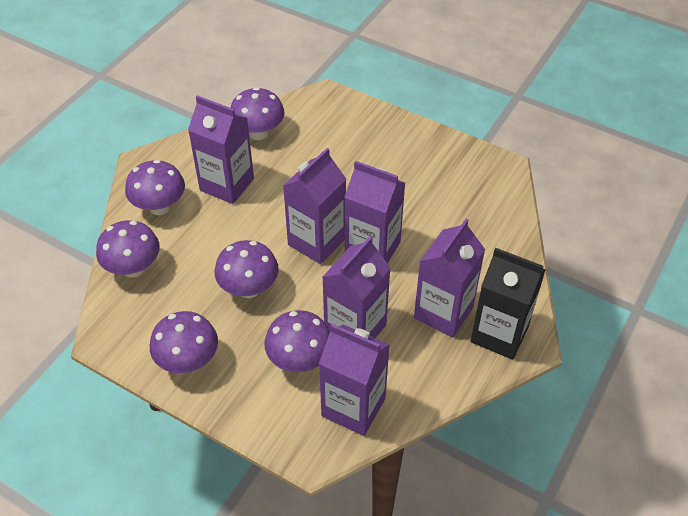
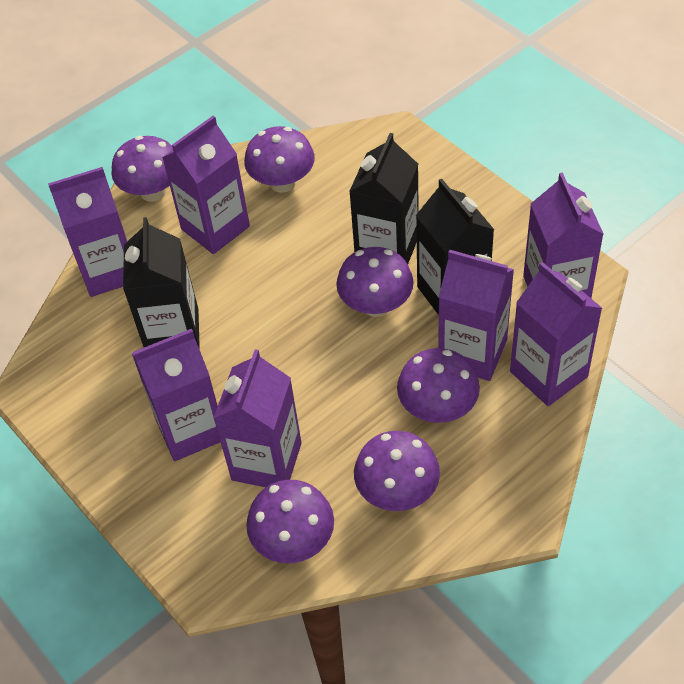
black carton: [471,248,546,360] = 1 -> [123,217,200,349] [349,133,419,264] [416,179,494,315] = 3
purple carton: [188,95,254,204] [283,148,346,264] [319,324,390,436] [322,236,390,338] [344,161,405,263] [414,219,485,338] = 6 -> [48,167,127,297] [132,329,220,461] [162,116,250,254] [213,349,302,487] [438,250,514,381] [510,262,602,406] [523,172,603,298] = 7

